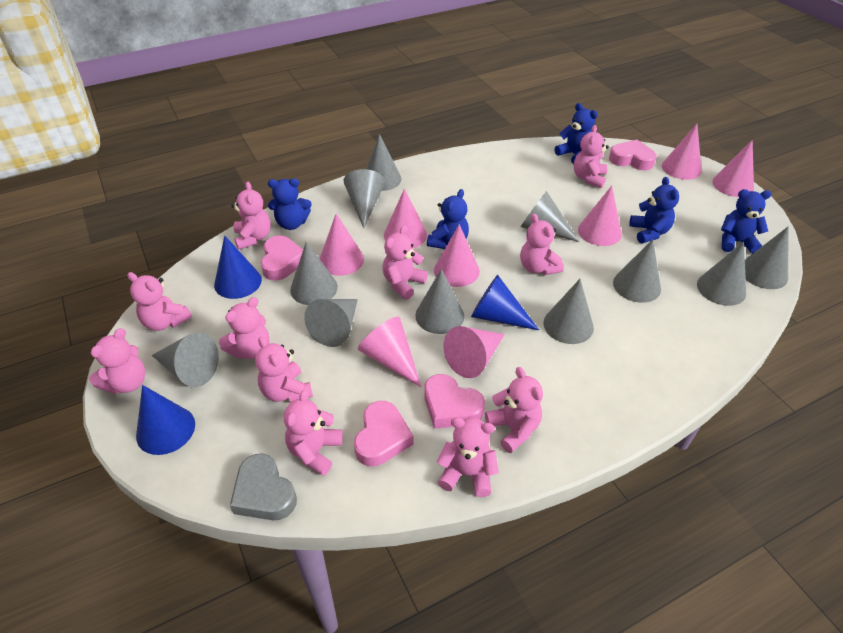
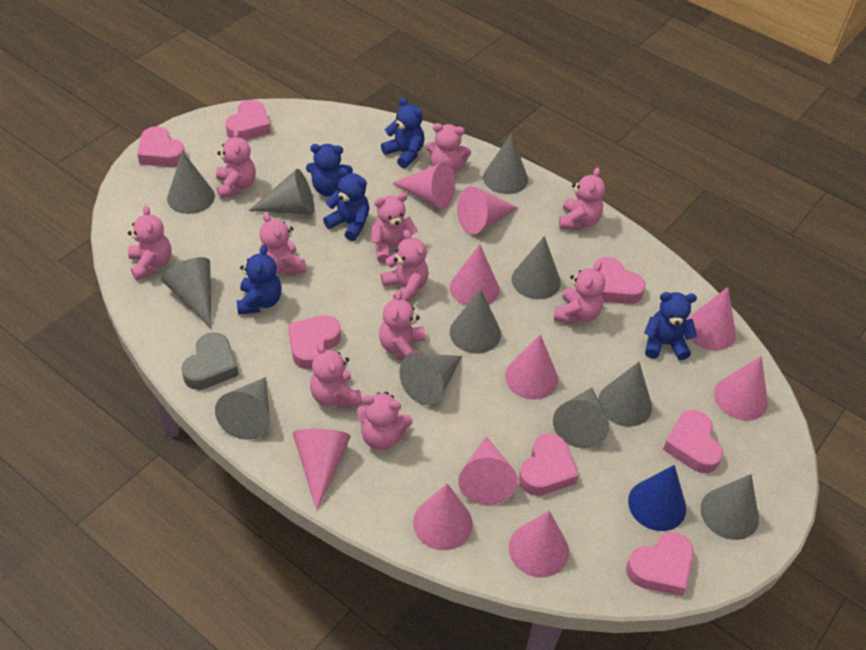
blue cone: [136,385,195,455] [214,235,262,299] [471,275,539,330] = 3 -> [628,465,686,531] = 1
pink cone: [320,214,364,276] [358,317,421,387] [384,189,427,248] [434,224,480,287] [443,326,505,378] [578,186,622,246] [662,124,702,180] [712,140,754,197] = 8 -> [293,429,351,511] [392,162,455,209] [413,483,473,550] [450,244,499,306] [457,186,518,234] [458,436,518,505] [505,334,558,400] [509,511,569,577] [687,287,736,351] [714,356,768,421] = 10
pink heart: [261,235,303,281] [354,401,414,466] [424,374,485,429] [609,140,657,170] = 4 -> [137,126,185,167] [225,100,271,140] [288,315,341,369] [519,433,579,496] [593,257,646,304] [626,532,694,596] [663,410,723,473] = 7

